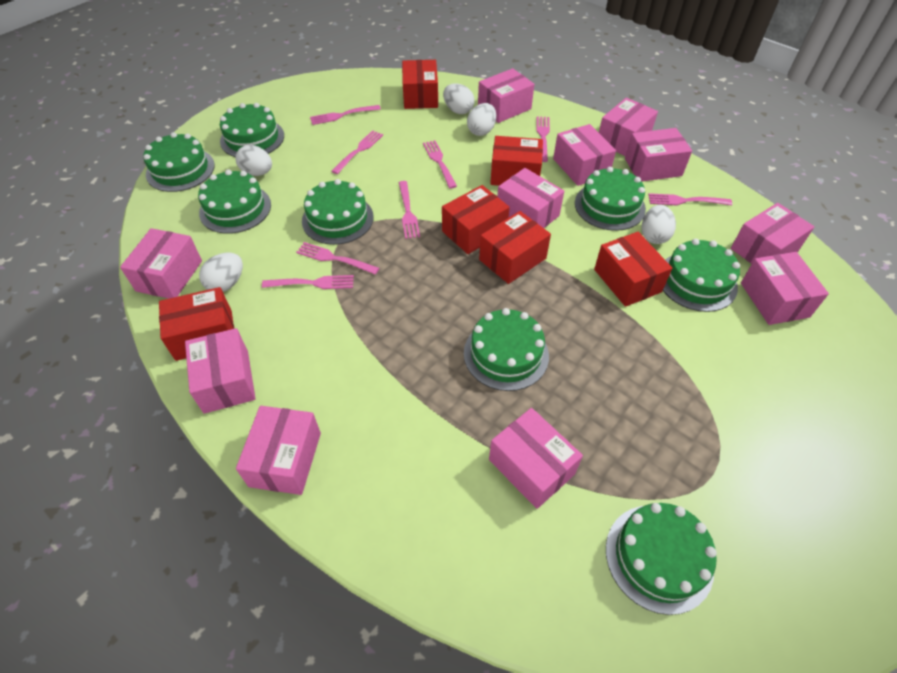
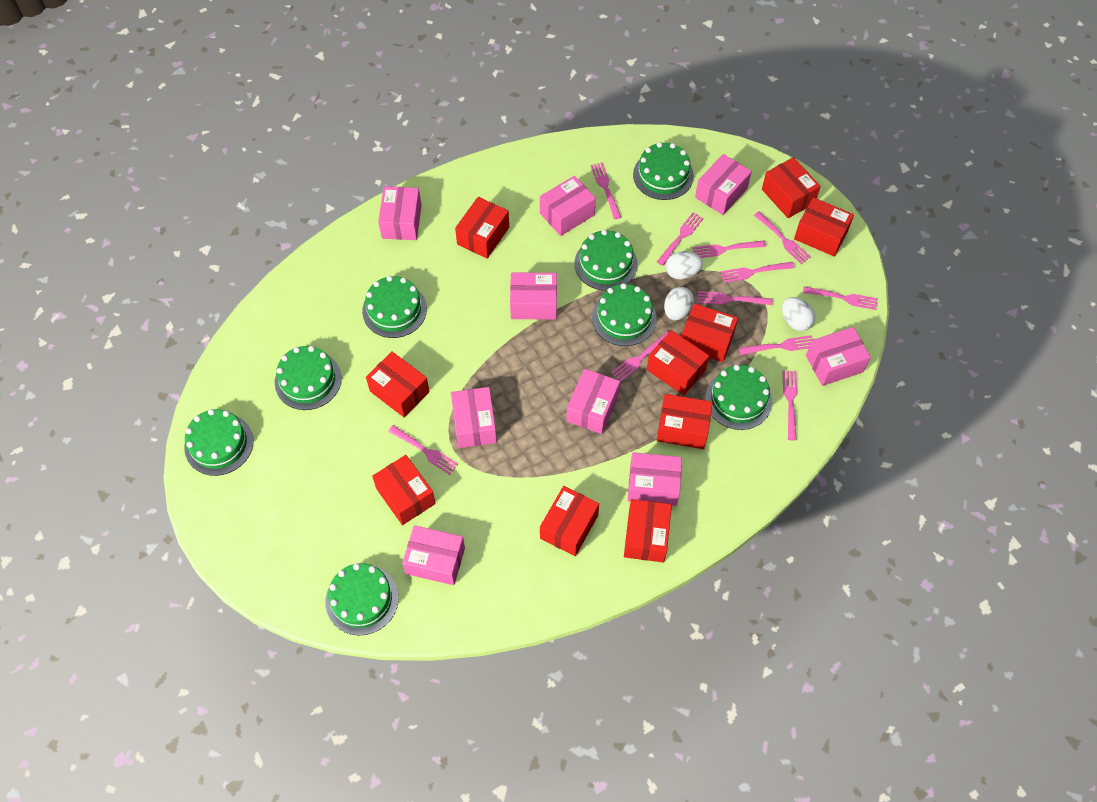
pink box: [120,228,202,299] [185,328,256,414] [236,406,321,495] [478,68,534,123] [489,408,583,509] [497,168,564,228] [553,124,616,186] [599,98,658,156] [625,128,692,182] [731,203,815,264] [741,252,829,325] = 11 -> [378,186,422,240] [402,525,465,585] [451,387,497,448] [510,273,557,319] [540,176,596,236] [566,369,620,434] [628,452,682,506] [695,154,752,215] [806,327,871,386] = 9
pink fork: [262,275,354,289] [296,242,379,275] [310,105,381,125] [332,130,383,174] [399,181,420,239] [423,140,457,189] [536,116,550,162] [648,193,732,205] = 8 -> [388,425,458,475] [590,162,621,219] [611,331,670,382] [657,212,704,266] [693,241,766,258] [697,291,773,305] [721,262,794,283] [739,335,813,355] [754,212,811,264] [782,371,797,440] [803,287,878,310] = 11
red box: [159,287,234,361] [402,60,438,109] [442,185,510,254] [479,211,551,284] [490,136,543,186] [594,232,672,307] = 6 -> [366,352,430,417] [372,455,436,525] [455,197,509,259] [540,486,599,556] [624,499,672,562] [647,330,709,395] [657,394,713,449] [681,303,738,362] [762,157,821,218] [794,197,854,256] = 10
white egg: [199,252,243,292] [235,145,272,176] [443,83,474,114] [467,103,496,136] [642,205,676,244] = 5 -> [664,287,694,320] [666,251,703,279] [782,297,815,331] = 3

